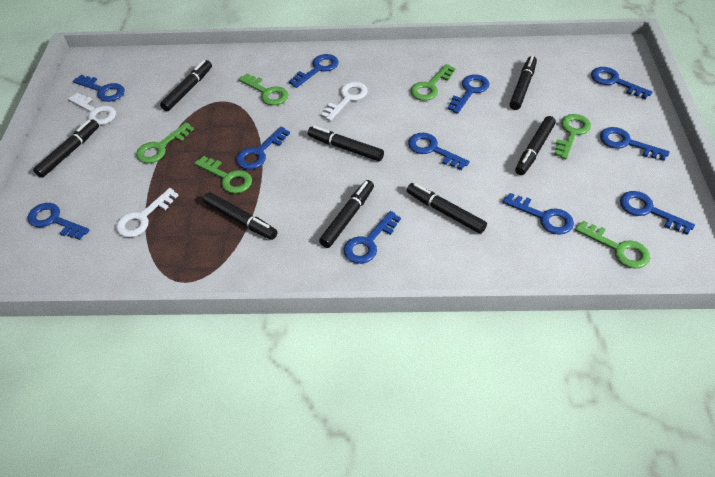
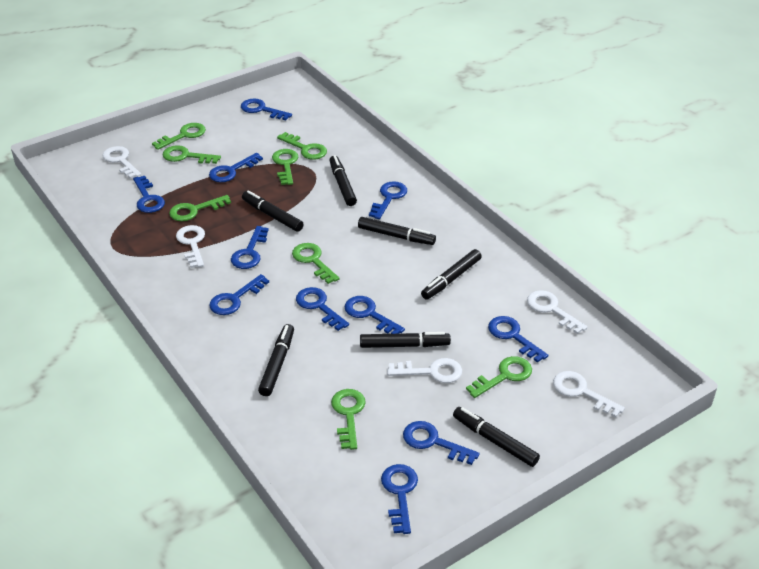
black marker: [33,120,99,178] [160,60,212,111] [203,192,278,240] [308,126,384,161] [319,180,374,248] [407,183,487,234] [509,56,537,110] [515,116,556,175] = 8 -> [242,190,304,232] [258,324,294,396] [329,155,357,206] [358,217,436,245] [360,332,451,348] [421,249,482,300] [453,407,540,467] = 7
green key: [136,122,194,163] [194,156,252,194] [238,73,288,105] [410,64,456,101] [554,114,591,159] [575,220,650,269] = 6 -> [152,123,206,150] [163,145,221,164] [169,195,231,221] [272,149,298,185] [277,132,327,160] [292,243,340,284] [331,389,366,450] [466,356,532,398] = 8
white key: [68,93,116,125] [116,188,179,237] [321,82,368,121] = 3 -> [102,146,141,179] [176,225,205,268] [387,358,462,383] [527,290,587,334] [553,371,625,418] = 5

